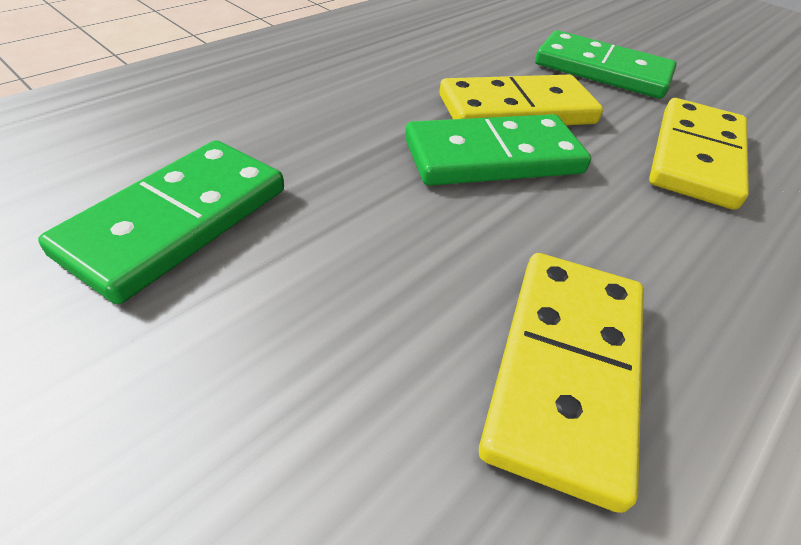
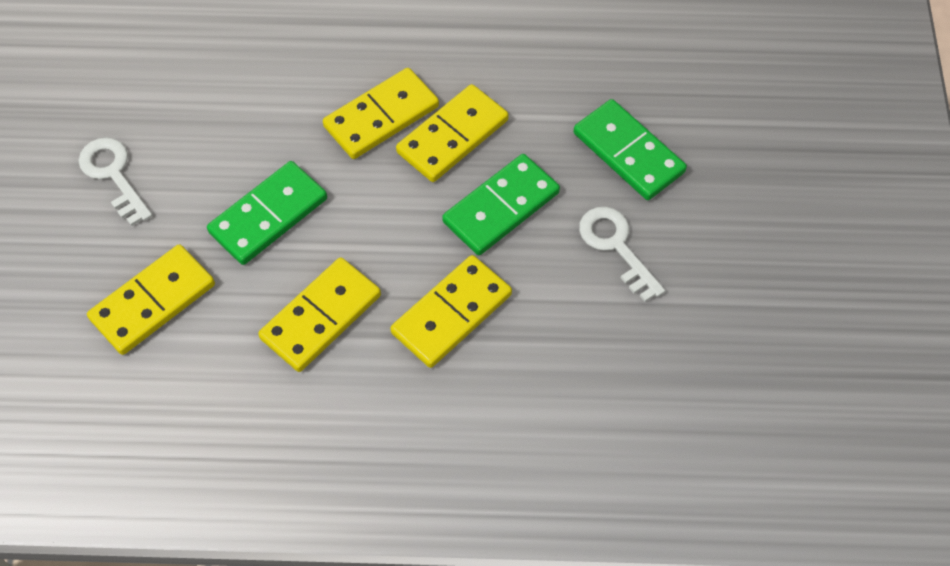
white key: none = 0 -> [79,138,152,226] [579,207,665,302] = 2
yellow domino: [439,75,603,125] [479,253,644,513] [649,98,749,210] = 3 -> [87,244,215,355] [258,257,381,372] [323,68,439,159] [390,255,512,368] [396,84,509,182] = 5

